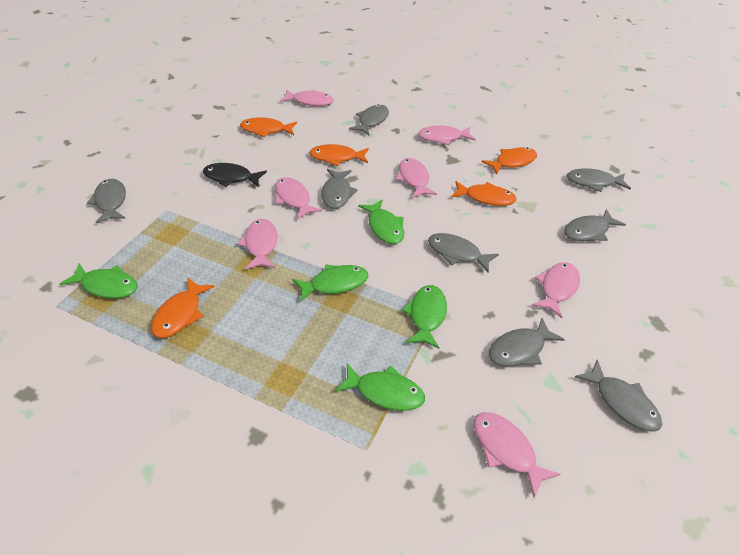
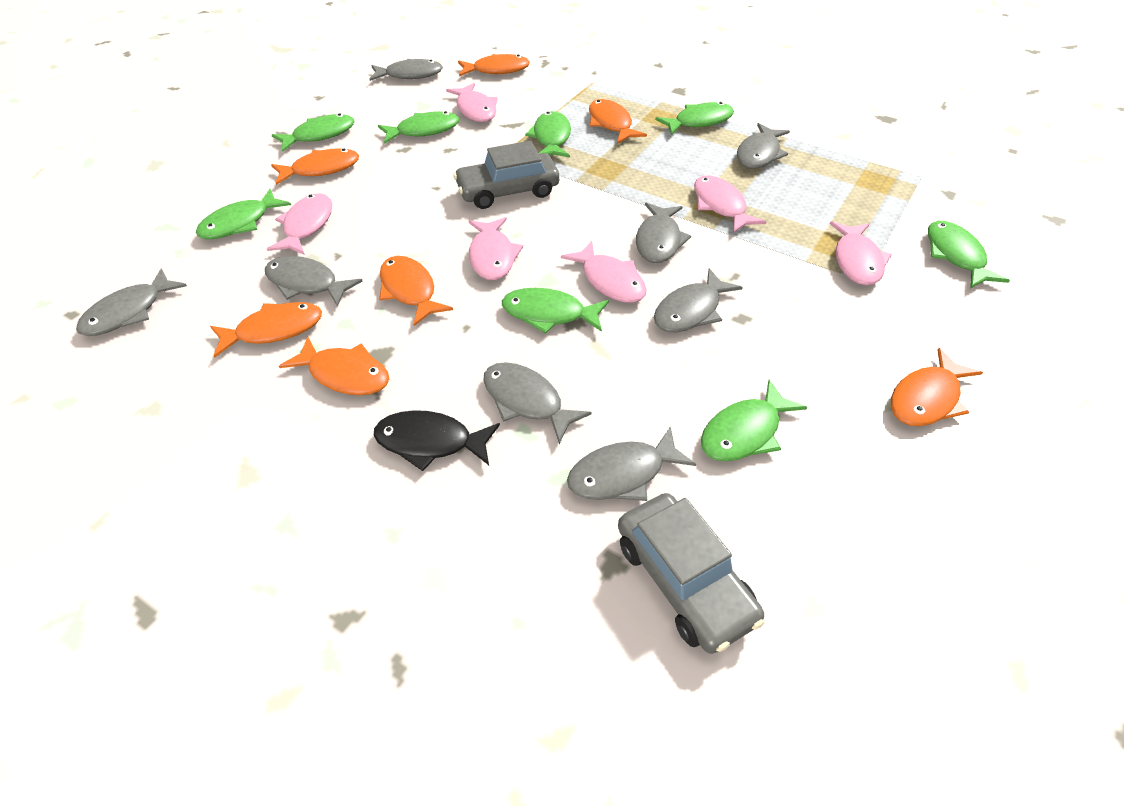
green fish: [60,264,138,298] [292,264,368,302] [335,363,425,411] [358,199,404,244] [402,285,447,349] = 5 -> [196,189,291,239] [272,114,355,152] [378,111,459,144] [502,288,609,334] [525,111,571,157] [655,102,734,135] [701,380,808,461] [928,221,1010,289] = 8
grey car: none = 0 -> [453,141,559,209] [618,493,765,654] = 2
orange fish: [151,277,215,338] [240,117,297,137] [310,144,369,166] [451,181,517,206] [482,147,537,175] = 5 -> [210,302,322,358] [271,148,359,185] [279,337,389,395] [379,256,453,326] [458,54,530,76] [589,99,647,144] [891,348,983,426] = 7
pink fish: [237,219,278,270] [275,177,322,219] [280,90,334,106] [396,158,437,198] [418,126,476,145] [474,412,561,498] [532,262,580,318] = 7 -> [267,193,332,255] [446,83,497,122] [469,217,523,280] [561,241,647,303] [694,175,766,233] [830,221,892,286] = 6

